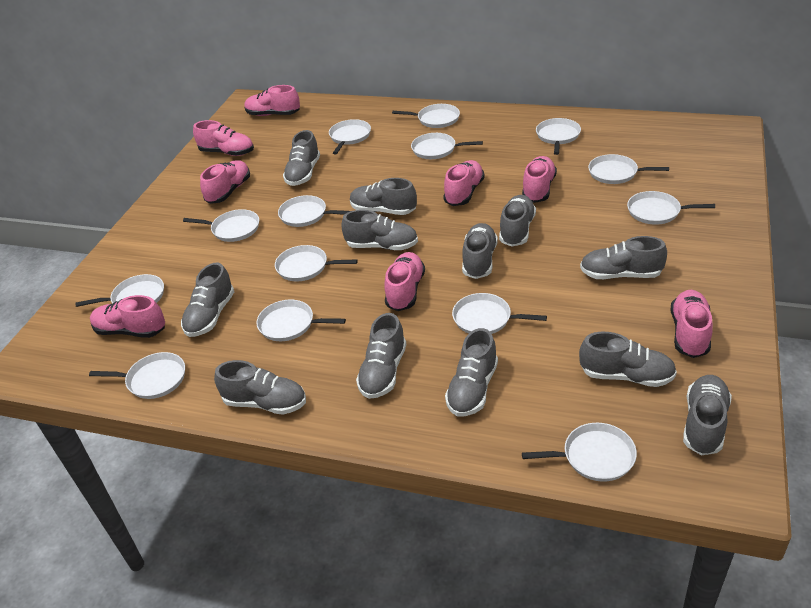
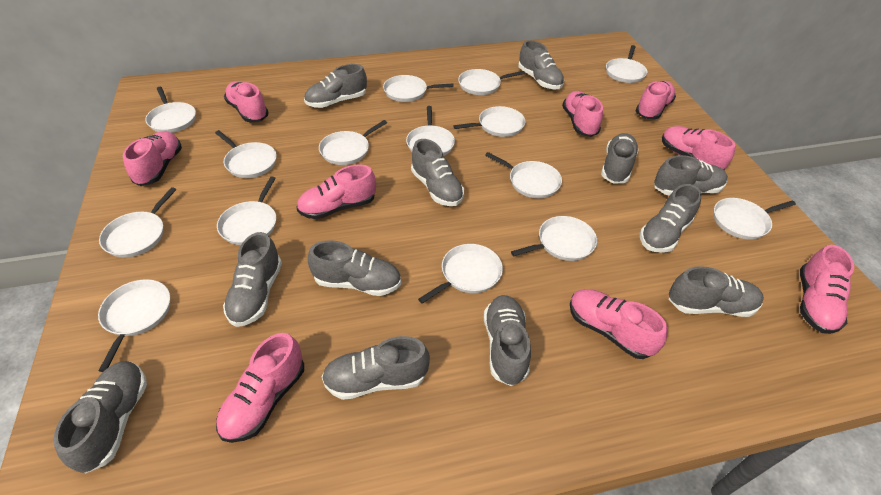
pink shoe: [90,295,165,338] [193,120,254,156] [200,160,250,204] [244,85,300,116] [384,252,425,311] [443,160,485,206] [522,156,557,203] [671,290,713,358] = 8 -> [123,131,182,186] [216,333,304,443] [224,81,269,122] [296,164,376,219] [562,91,603,137] [570,289,668,359] [636,81,676,119] [662,126,736,170] [800,245,854,334] = 9
white pan: [75,274,164,307] [89,352,185,399] [183,209,259,242] [256,300,346,341] [275,245,358,281] [278,195,350,227] [329,119,371,154] [392,104,460,128] [411,133,483,159] [452,293,547,334] [522,423,637,482] [536,118,581,155] [588,154,669,184] [627,191,715,225] = 14 -> [98,279,170,372] [99,187,176,257] [145,87,196,133] [215,130,277,178] [217,176,276,245] [319,120,387,165] [383,75,454,102] [406,106,455,156] [418,244,503,304] [453,106,525,137] [458,69,525,95] [485,152,562,198] [511,216,597,261] [606,45,647,83] [714,198,796,240] = 15

